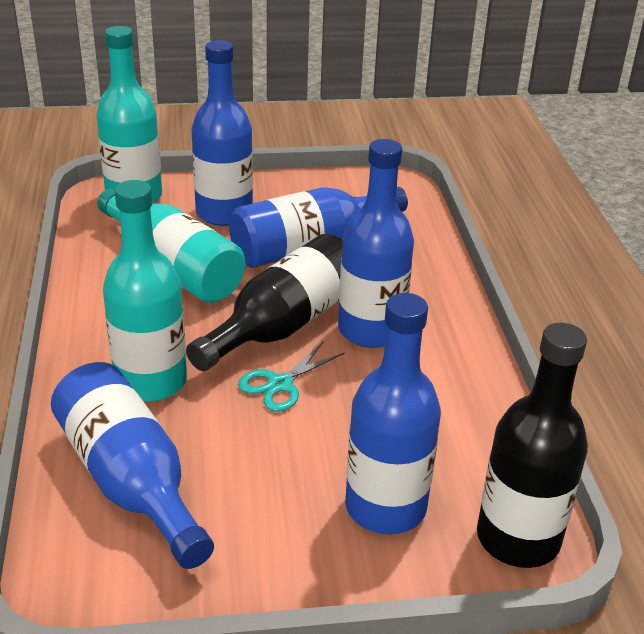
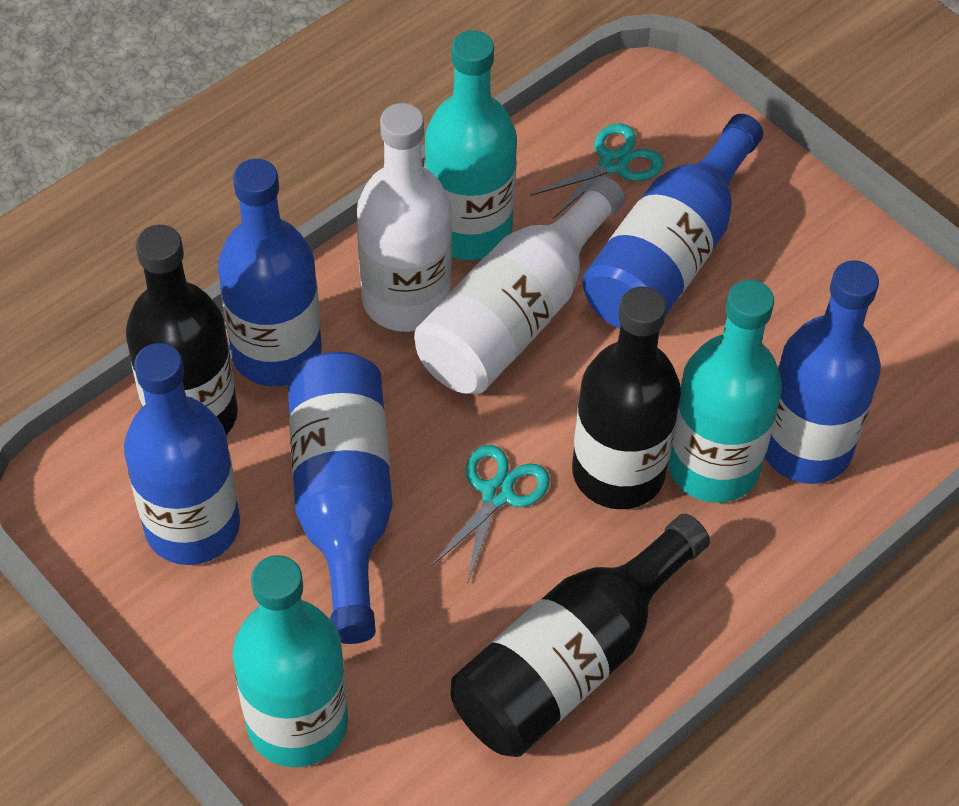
black bottle: [186,234,343,371] [477,323,588,568] = 2 -> [126,225,238,435] [451,514,710,757] [572,286,681,509] = 3
turquoise scissors: [238,341,345,412] = 1 -> [431,445,550,584] [530,124,664,219] = 2
white bottle: none = 0 -> [357,103,452,332] [414,176,625,394] = 2

